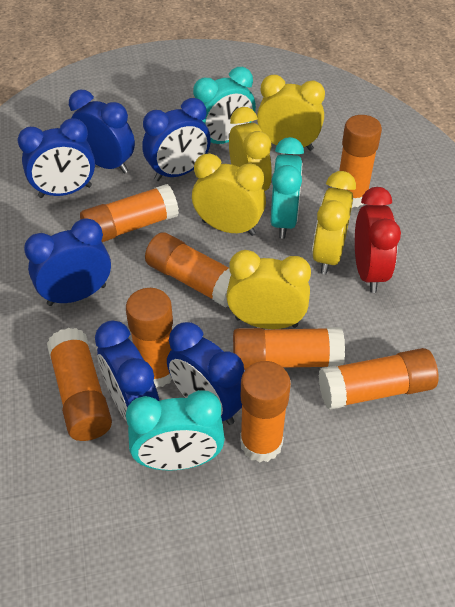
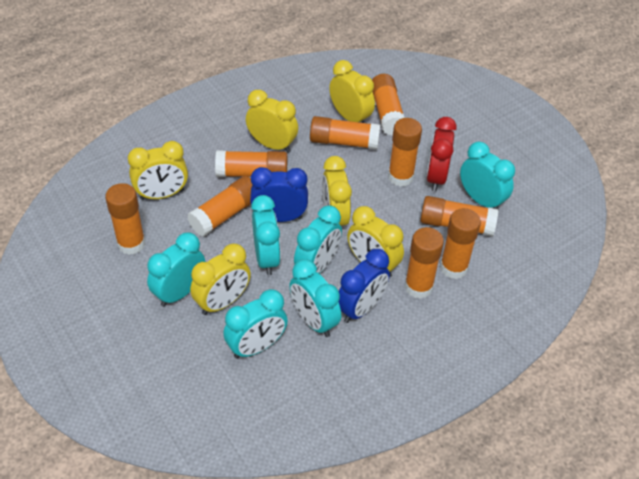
blue clock: [18,118,95,198] [24,218,111,306] [69,90,135,174] [95,321,160,421] [142,98,211,181] [167,322,244,425] = 6 -> [250,167,308,222] [339,249,390,323] = 2
orange glue stick: [47,328,112,441] [80,184,179,242] [126,288,173,387] [145,232,231,308] [233,327,345,370] [240,361,291,463] [318,348,439,410] [339,115,382,208] = 8 -> [105,183,145,255] [187,176,252,237] [215,150,287,177] [310,116,380,150] [372,74,405,135] [388,118,422,187] [405,227,444,299] [420,196,498,236] [440,208,481,279] = 9
turquoise clock: [126,390,225,470] [193,67,256,144] [271,137,304,239] = 3 -> [147,233,205,307] [223,289,288,359] [251,195,281,275] [289,259,341,337] [294,205,342,273] [460,142,515,211] = 6
yellow clock: [192,153,266,236] [226,250,311,329] [229,107,272,192] [257,75,325,151] [312,171,356,274] = 5 -> [128,141,188,200] [190,243,251,315] [246,90,298,153] [322,156,352,226] [329,60,375,123] [347,206,404,277] = 6

